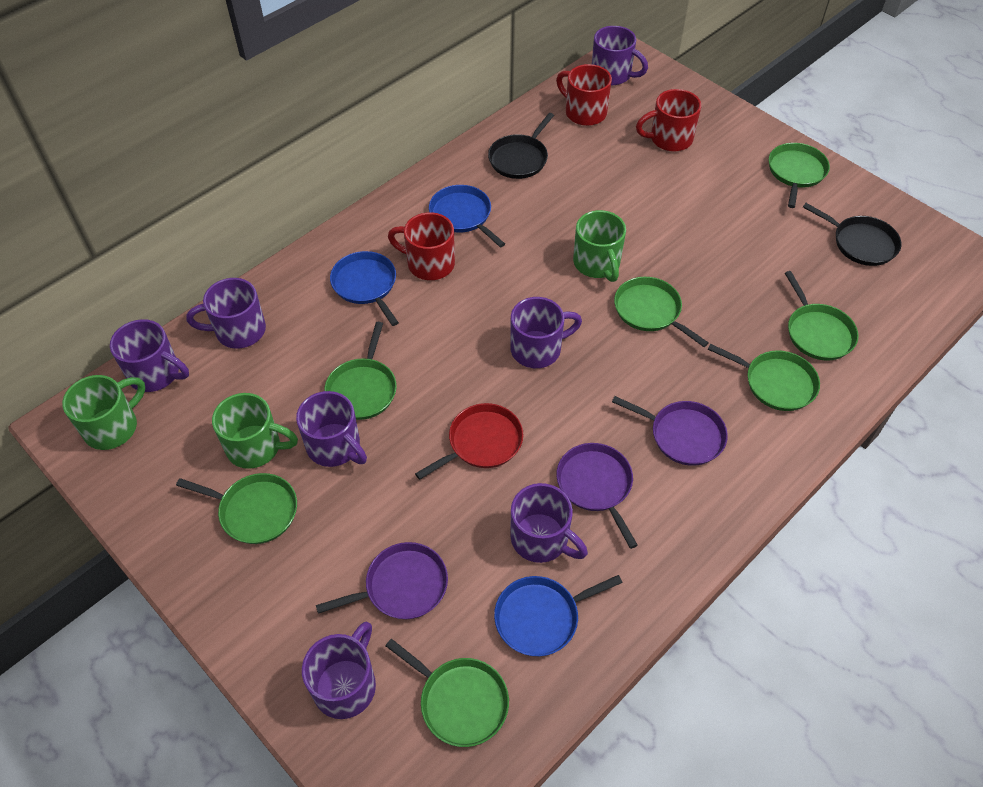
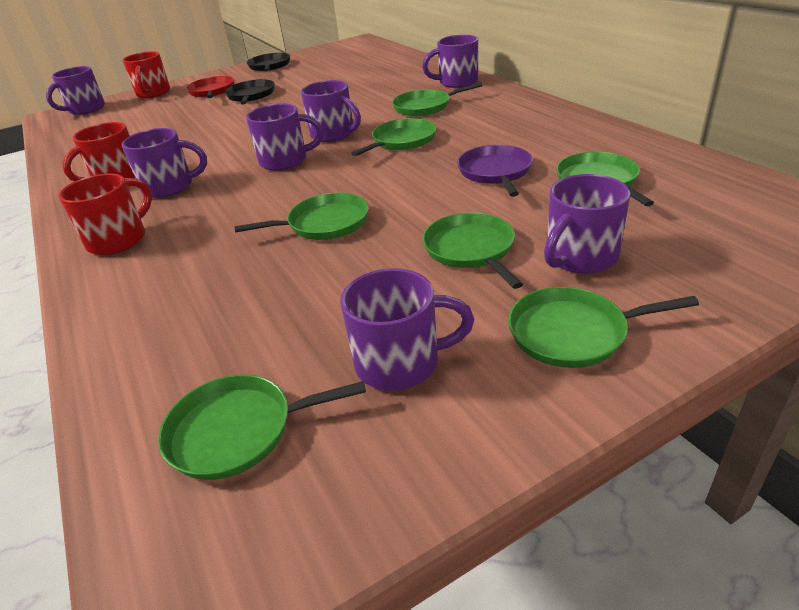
blue pan: [330,251,399,326] [429,185,505,247] [494,575,623,656] = 3 -> none = 0
green mug: [62,375,145,450] [212,393,298,469] [573,210,626,282] = 3 -> none = 0
purple pan: [316,542,448,619] [556,443,638,549] [612,396,728,466] = 3 -> [457,145,533,197] = 1

